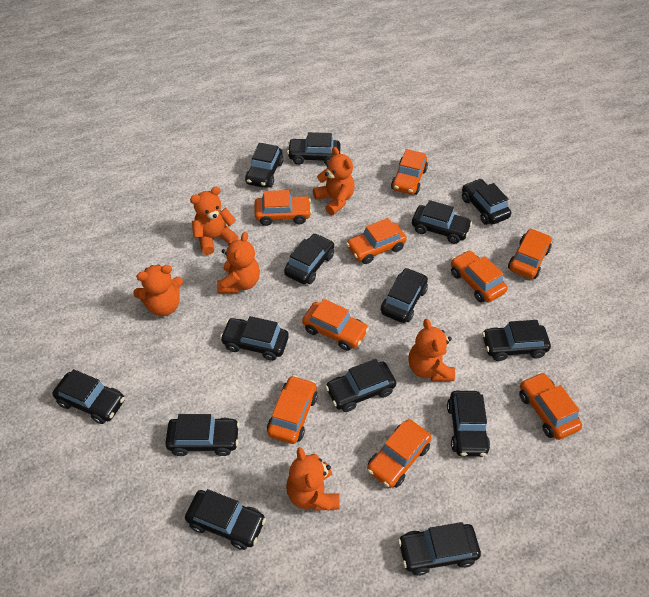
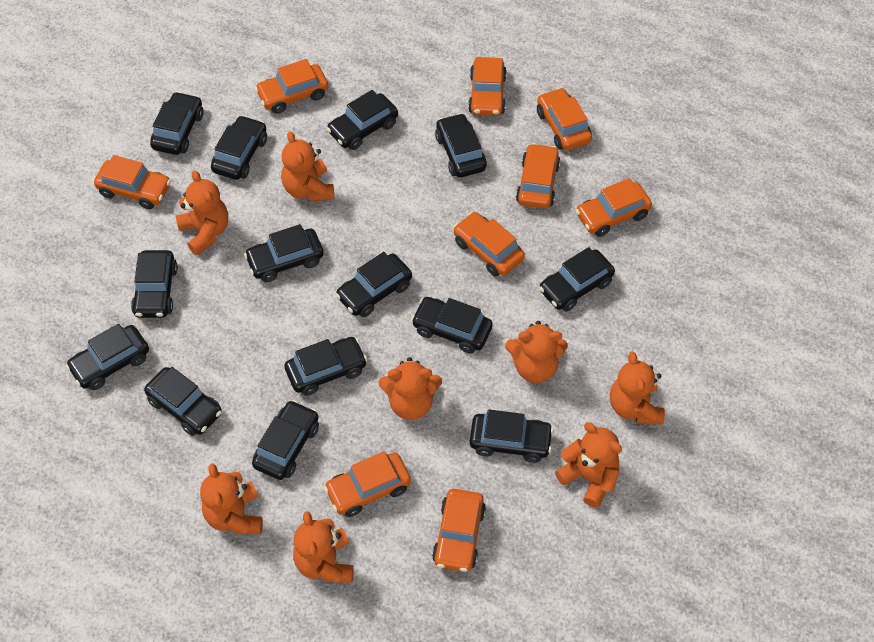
orange teddy bear: [133,264,183,316] [190,187,239,255] [217,232,260,293] [286,447,340,511] [313,147,355,215] [408,319,455,381] = 6 -> [176,170,228,255] [200,463,263,534] [281,131,334,202] [293,511,354,583] [379,357,442,420] [505,321,568,383] [555,422,622,508] [610,351,665,425] = 8

